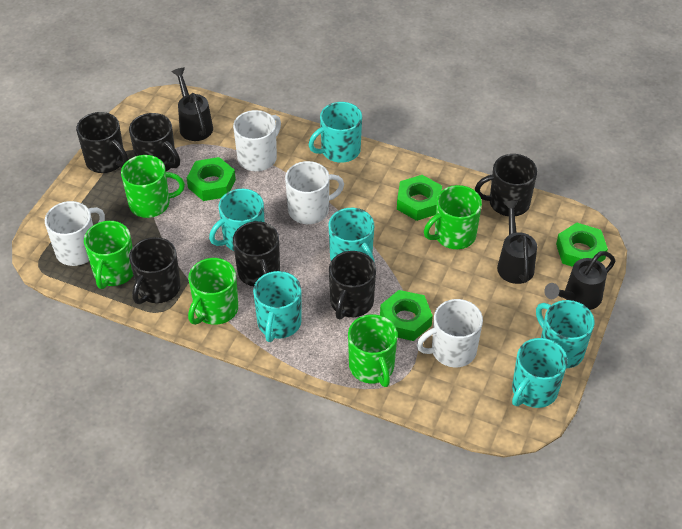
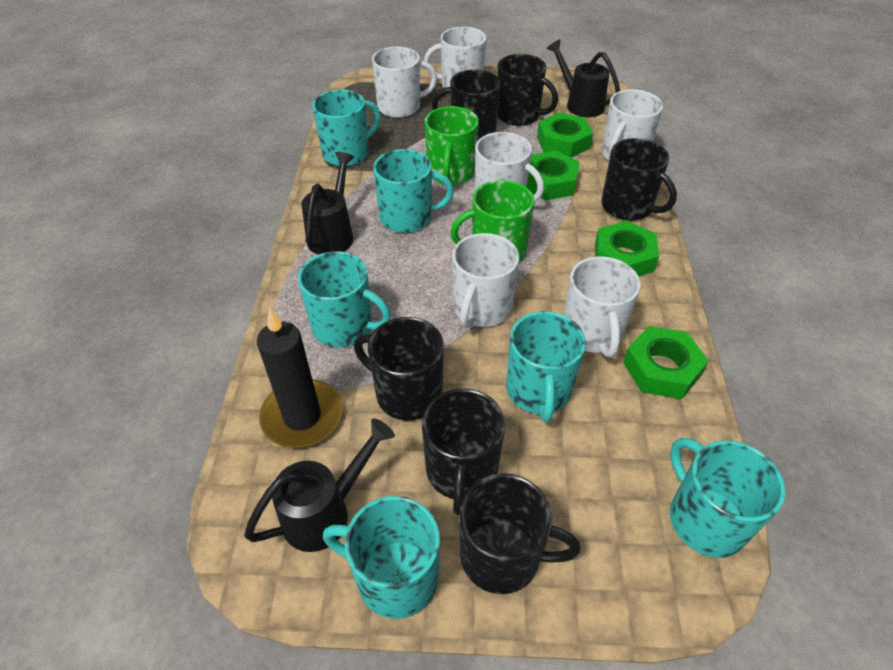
black candle: none = 0 -> [257,308,343,448] = 1
green mug: [84,221,133,289] [121,155,185,218] [188,258,238,325] [348,314,398,387] [424,185,482,249] = 5 -> [425,106,479,185] [450,180,534,262] = 2
white mug: [45,201,105,266] [233,110,281,171] [285,161,344,224] [417,299,483,367] = 4 -> [372,47,437,118] [424,27,486,88] [452,233,519,328] [475,132,544,202] [564,256,641,358] [601,89,663,160] = 6

